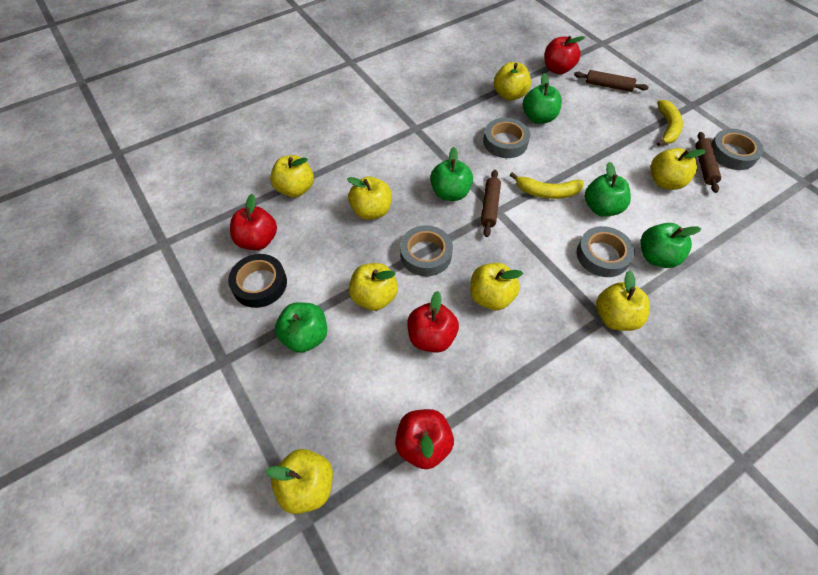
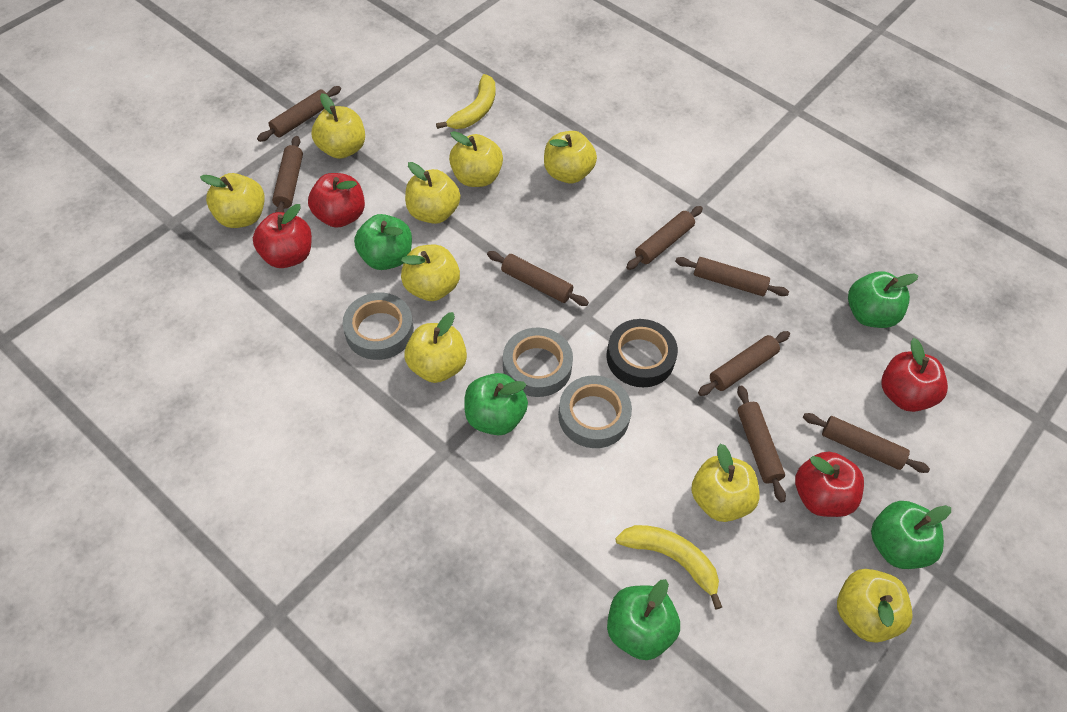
brown rolling pin: [481,170,501,237] [574,70,649,92] [695,132,721,193] = 3 -> [257,86,341,142] [272,136,303,213] [487,251,589,306] [626,206,703,270] [675,257,789,296] [698,331,790,396] [737,385,786,503] [803,413,930,473] = 8
grey tape: [400,225,453,276] [483,118,530,158] [577,226,635,277] [711,129,764,170] = 4 -> [343,293,414,360] [503,328,573,397] [558,375,632,448] = 3
yellow apple: [266,449,333,514] [270,155,314,197] [347,177,392,220] [349,263,398,311] [470,263,523,310] [494,62,531,101] [596,271,650,331] [651,148,706,190] = 8 -> [200,173,265,228] [312,93,365,159] [401,245,460,301] [404,312,467,383] [405,162,460,224] [449,131,503,187] [544,131,597,183] [691,444,760,522] [837,569,913,642] = 9

